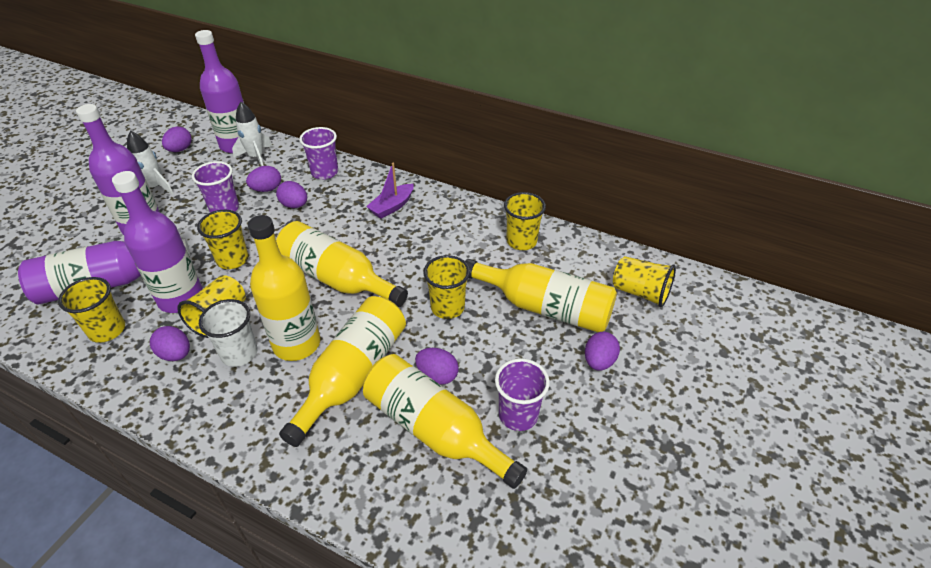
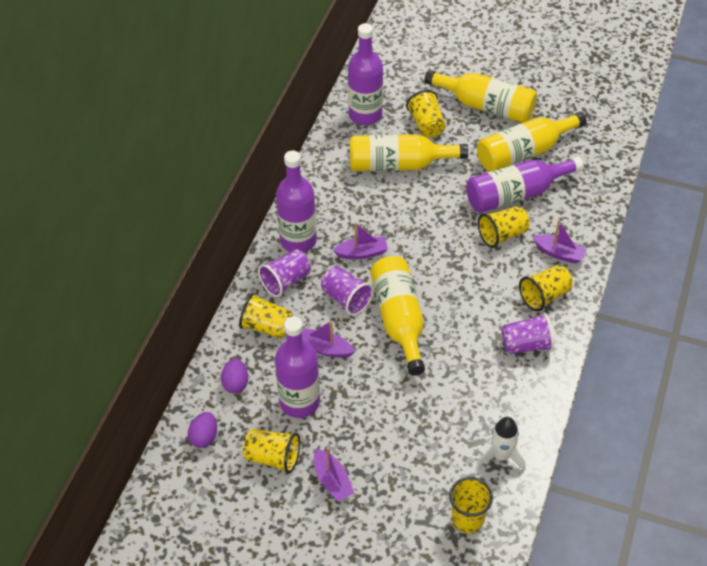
purple boat: [366,163,414,219] = 1 -> [302,321,355,358] [314,447,354,502] [333,223,388,260] [533,220,587,264] = 4
purple egg: [150,326,190,361] [162,126,192,152] [246,166,281,192] [276,181,307,208] [415,348,459,385] [585,332,620,371] = 6 -> [188,412,217,448] [221,359,248,393] = 2
white cup: [199,299,258,367] = 1 -> none = 0
white rocket: [127,131,174,195] [232,102,273,166] = 2 -> [477,417,525,471] = 1
yellow bottle: [248,215,320,361] [276,221,408,307] [279,296,406,447] [363,354,527,489] [465,259,617,332] = 5 -> [350,134,468,171] [370,256,425,376] [424,70,537,123] [477,112,587,171] = 4

